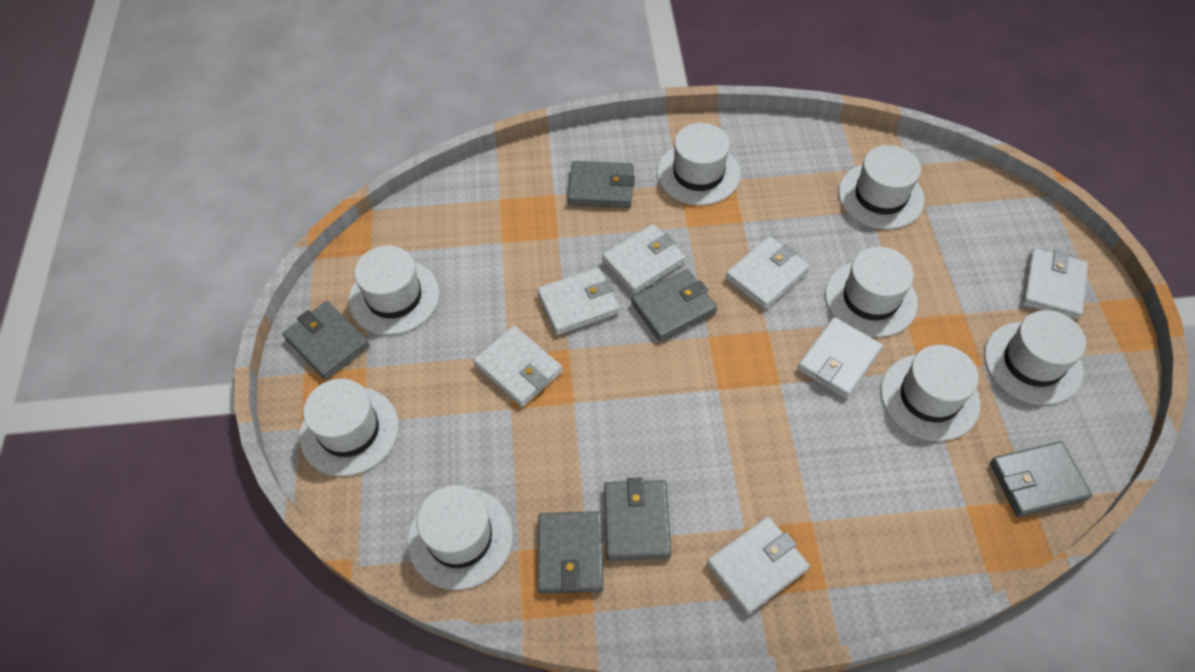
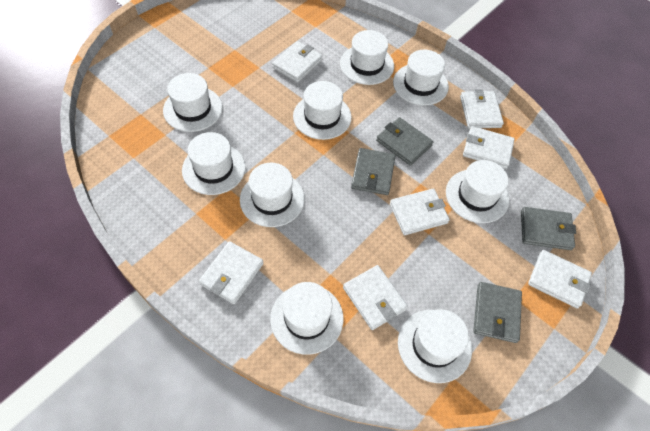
grey wallet: [283,301,370,380] [537,511,604,594] [568,161,635,208] [604,477,672,560] [631,269,717,342] [990,441,1092,517] = 6 -> [351,148,395,195] [376,117,433,166] [473,282,522,343] [521,207,576,250] = 4
white hat: [299,379,399,476] [349,246,439,335] [407,485,513,590] [657,123,740,205] [825,247,918,337] [838,145,925,229] [881,345,980,441] [984,310,1086,405] = 8 -> [163,73,222,132] [182,132,246,195] [240,163,305,227] [270,282,343,355] [293,81,352,140] [340,30,394,85] [393,50,449,105] [398,309,472,383] [446,160,509,223] = 9

